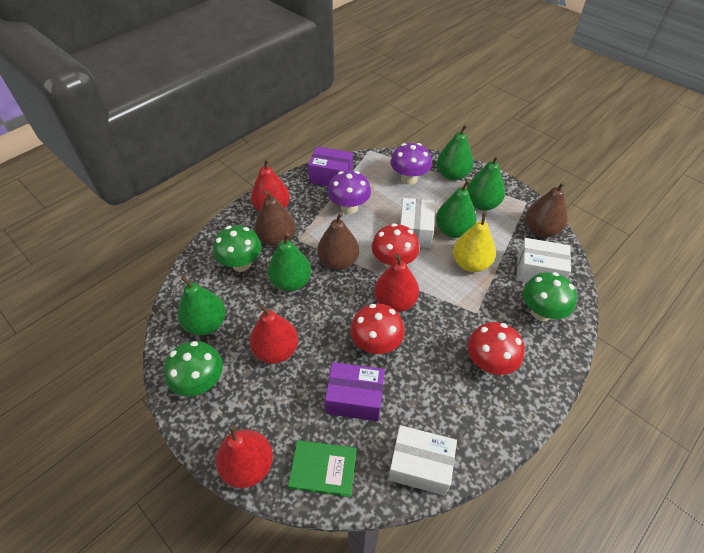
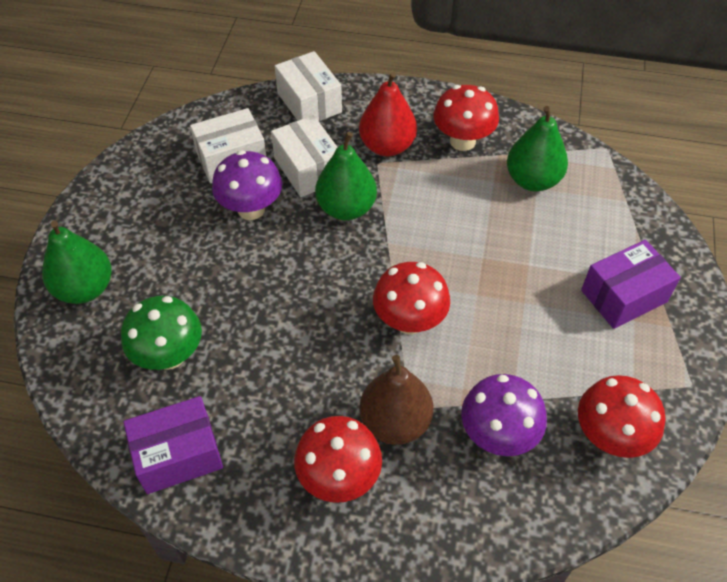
brown pear: [255,191,296,247] [317,212,359,270] [525,182,567,238] = 3 -> [359,355,433,445] = 1
green book: [288,440,357,497] = 1 -> none = 0
green mushroom: [164,341,223,396] [213,225,261,272] [523,272,577,321] = 3 -> [121,296,202,370] = 1
green pear: [178,276,226,335] [268,233,311,292] [436,180,477,238] [437,124,474,181] [466,155,505,211] = 5 -> [42,221,112,304] [315,132,377,220] [507,106,568,191] = 3
red mushroom: [350,303,405,354] [372,223,419,268] [467,322,524,375] = 3 -> [294,416,382,503] [373,262,450,334] [433,85,499,151] [578,375,665,458] = 4
red pear: [215,425,273,488] [250,304,298,364] [251,159,290,211] [374,254,419,312] = 4 -> [359,72,417,157] = 1
yellow pear: [453,212,496,272] = 1 -> none = 0

